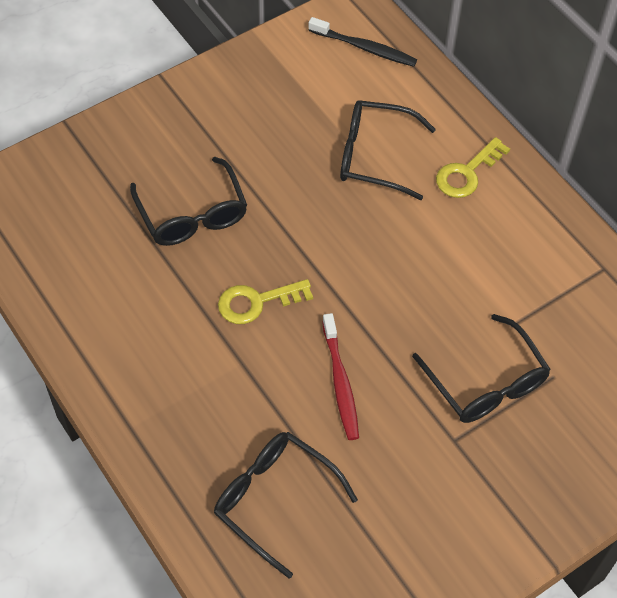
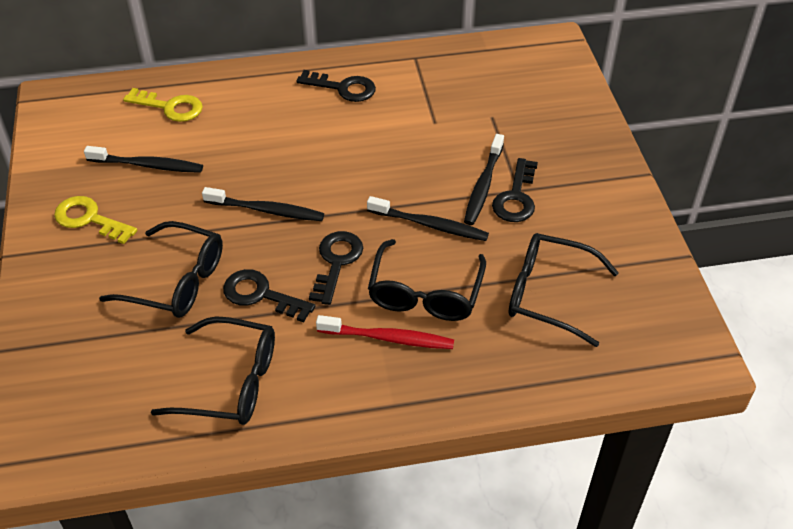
black key: none = 0 -> [223,269,315,322] [296,70,376,102] [309,231,363,305] [492,158,538,222] = 4
black toothbrush: [308,17,417,67] = 1 -> [84,146,203,173] [202,187,324,221] [367,196,489,241] [464,134,504,225] = 4

